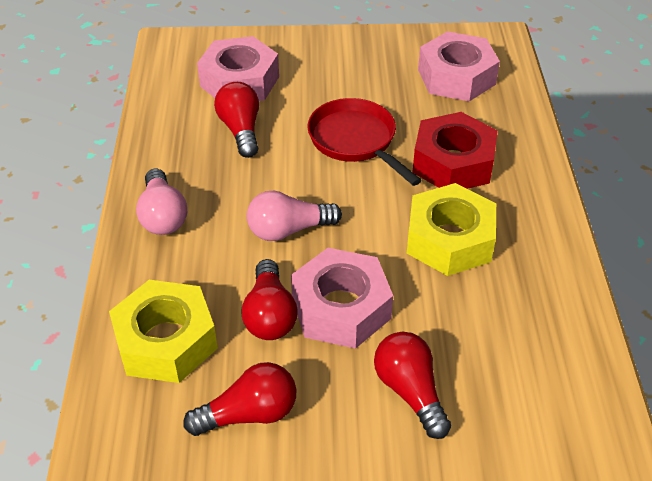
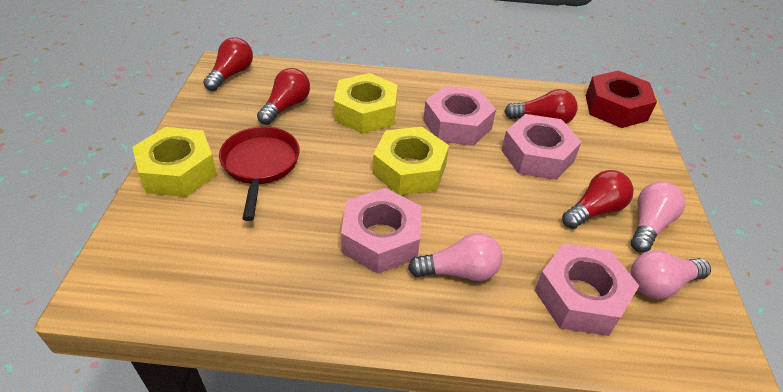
pink light bulb: [136,169,187,235] [247,191,342,241] = 2 -> [408,233,502,281] [631,181,685,252] [631,250,711,299] = 3
pink nut: [197,36,279,101] [291,248,393,349] [418,31,500,101] = 3 -> [341,188,421,274] [423,85,496,146] [501,114,582,180] [535,243,639,336] = 4
yellow nut: [109,280,218,383] [407,183,496,276] = 2 -> [132,127,217,197] [334,73,397,134] [373,127,449,195] = 3

